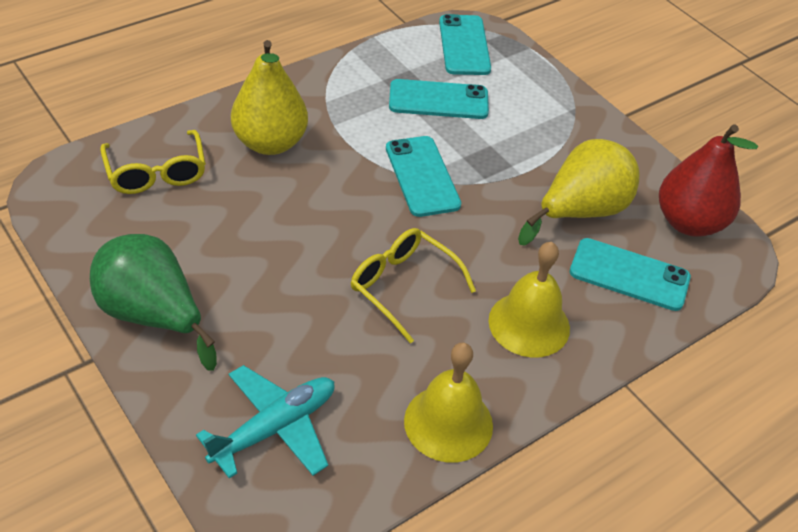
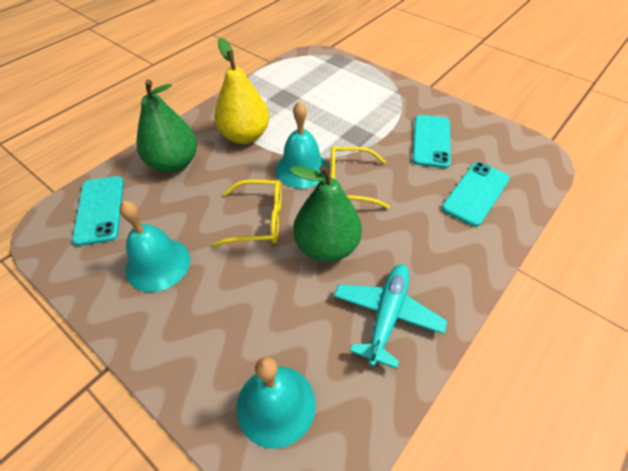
green pear: [90,234,217,371] = 1 -> [137,80,197,173] [290,165,362,262] = 2
red pear: [659,124,758,237] = 1 -> none = 0
turquoise bell: none = 0 -> [119,201,190,292] [236,357,316,449] [276,101,329,189] = 3
turquoise phone: [386,136,461,217] [389,79,489,119] [439,14,491,75] [570,238,691,311] = 4 -> [72,176,124,246] [412,115,451,168] [442,162,510,227] = 3
yellow bell: [404,342,493,463] [488,242,570,358] = 2 -> none = 0
yellow pear: [231,40,308,155] [518,139,639,246] = 2 -> [214,38,269,144] = 1

